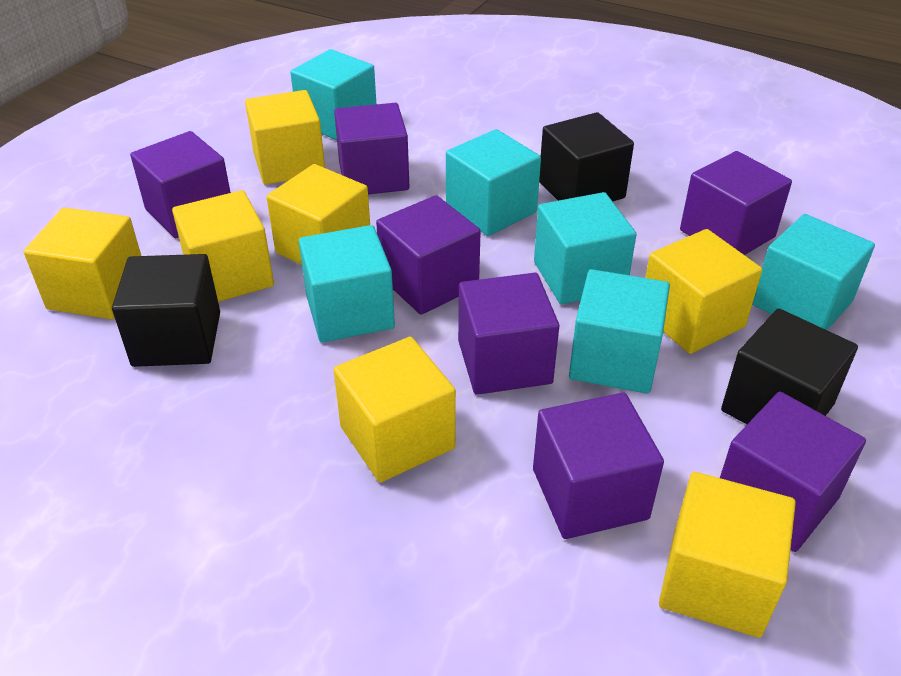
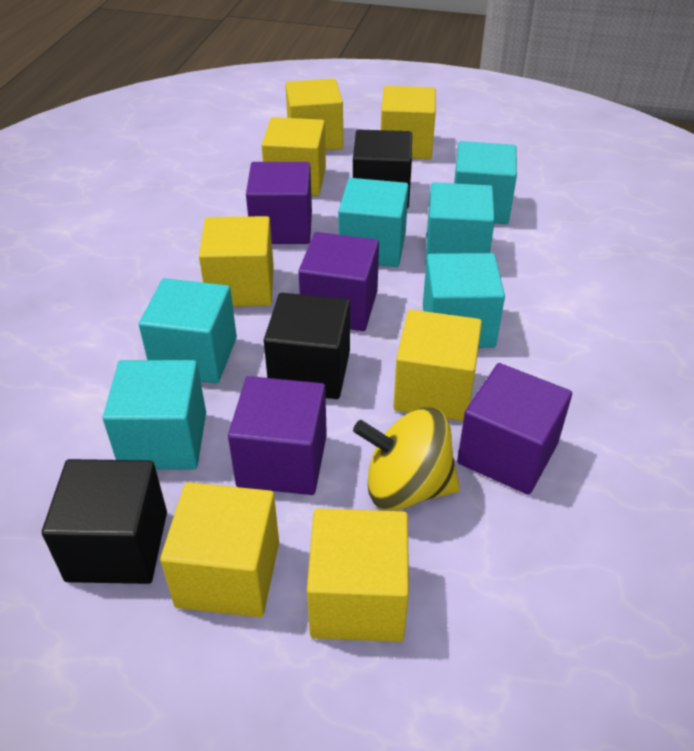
purple cube: [130,131,231,238] [334,103,409,194] [376,195,481,315] [458,273,559,395] [533,392,664,539] [680,151,792,255] [720,392,866,552] = 7 -> [228,376,327,495] [246,162,312,244] [298,232,379,331] [457,363,572,495] = 4
yellow spinning top: none = 0 -> [353,407,460,511] = 1

